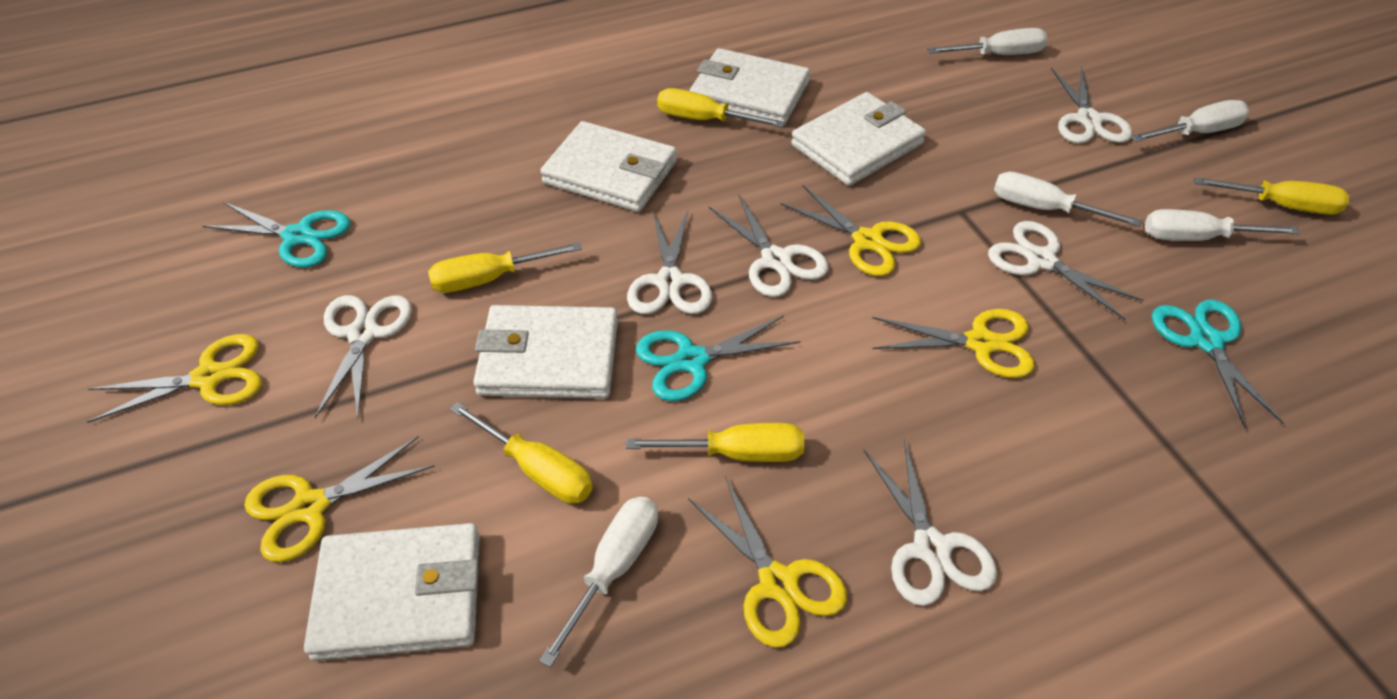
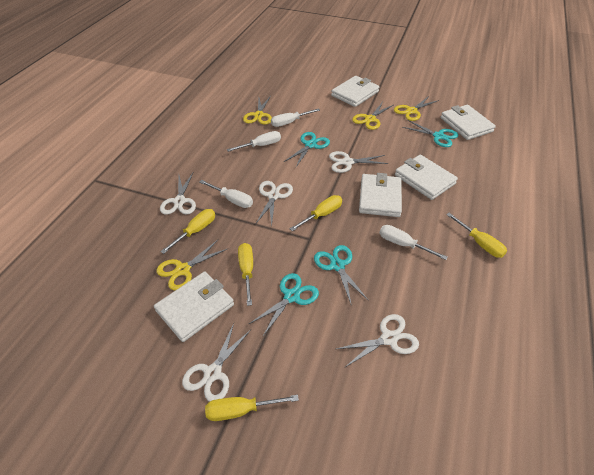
turquoise scissors: [203,202,350,268] [636,315,801,401] [1152,299,1284,428] = 3 -> [249,273,319,336] [284,132,330,167] [314,245,369,306] [402,120,458,147] = 4
white scissors: [314,295,412,419] [627,211,712,314] [709,193,829,297] [864,438,997,606] [988,221,1144,320] [1051,67,1132,143] = 6 -> [160,173,196,215] [182,323,251,402] [256,181,293,226] [329,151,388,173] [336,314,419,368] = 5
white screwdriver: [539,497,658,667] [927,28,1048,55] [994,172,1142,227] [1131,100,1249,142] [1145,209,1300,241] = 5 -> [199,180,253,208] [227,131,281,152] [271,108,320,127] [379,225,448,260] = 4
yellow scissors: [87,334,262,423] [244,436,435,562] [688,476,847,648] [780,185,921,276] [872,309,1035,378] = 5 -> [156,240,227,291] [243,96,272,125] [352,102,393,130] [394,96,439,121] = 4

